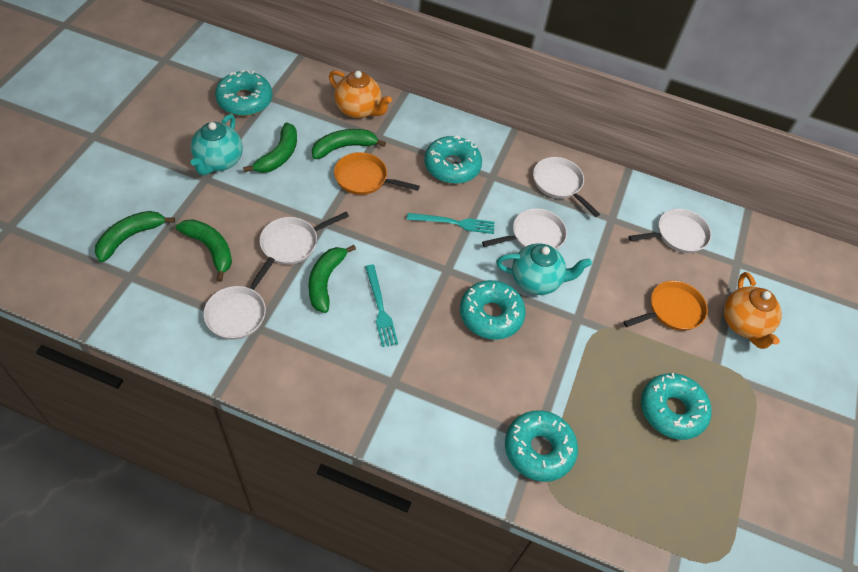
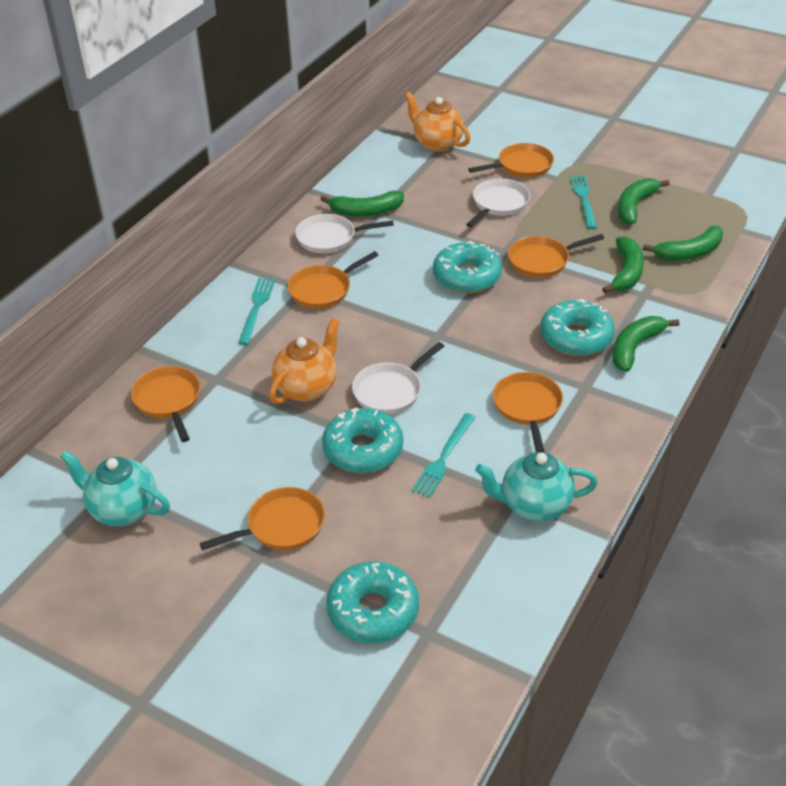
orange pan: [334,152,420,195] [623,281,708,331] = 2 -> [131,366,200,442] [200,487,325,550] [287,251,379,309] [468,143,554,177] [493,372,563,452] [508,234,604,278] = 6
turquoise donut: [215,70,273,116] [424,136,482,184] [460,280,526,340] [505,410,578,482] [641,373,712,440] = 5 -> [322,407,403,473] [326,561,419,643] [433,241,502,293] [540,299,615,356] = 4
turquoise fork: [365,264,398,347] [407,213,495,234] = 2 -> [239,278,275,345] [412,413,475,498] [570,175,597,229] = 3
white pan: [203,257,275,340] [260,212,349,265] [482,208,567,250] [533,157,600,217] [629,209,712,253] = 5 -> [295,214,394,253] [352,342,444,414] [466,179,530,227] = 3

